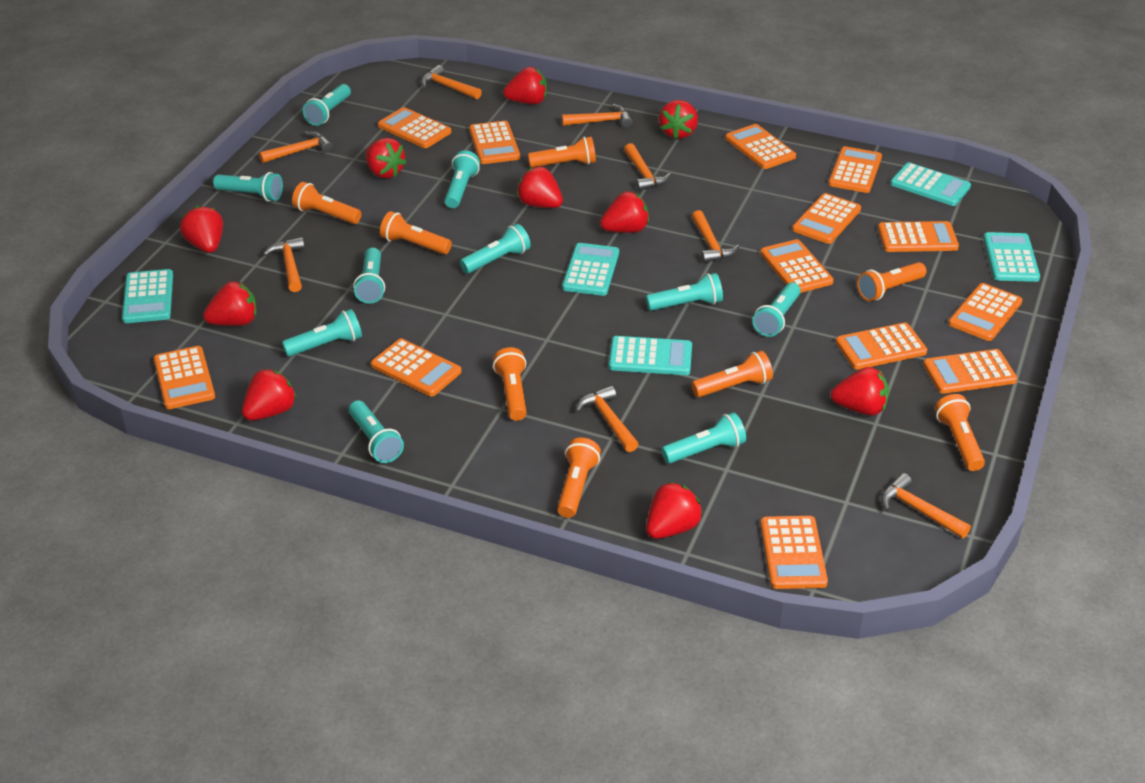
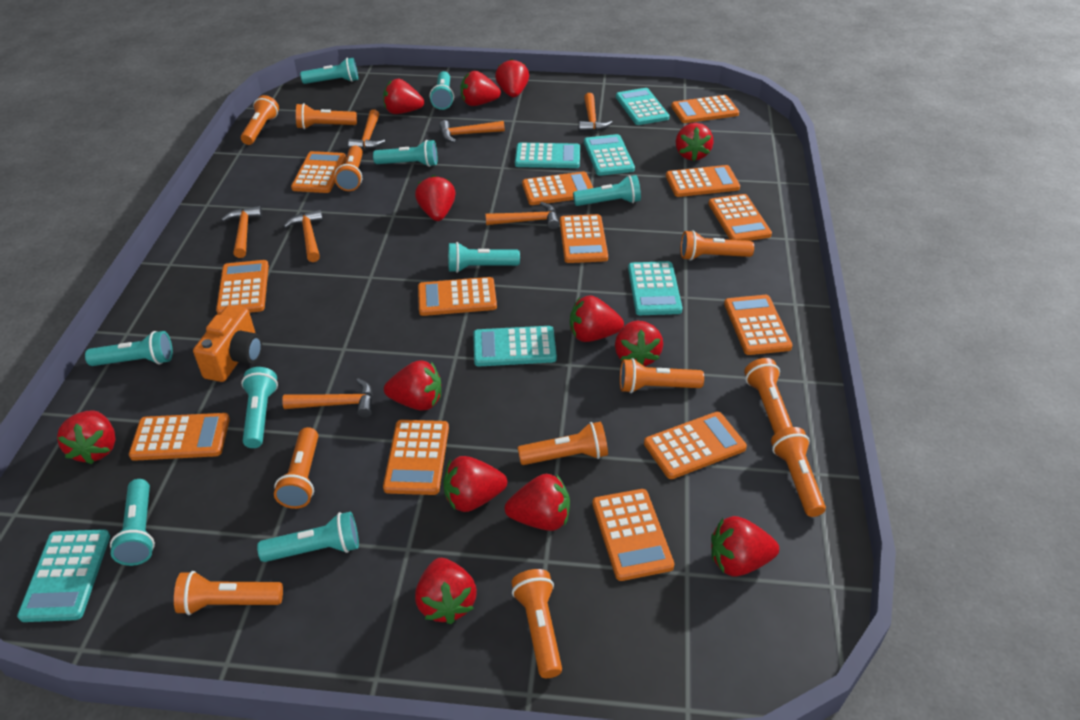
orange camera: none = 0 -> [193,305,262,382] = 1
orange flashlight: [292,182,362,224] [380,211,452,254] [493,347,527,421] [528,137,596,168] [557,437,601,518] [691,350,773,397] [857,262,926,301] [935,394,985,471] = 8 -> [174,571,283,615] [241,95,279,145] [274,427,318,509] [296,103,357,129] [335,146,363,191] [511,569,562,678] [517,421,608,465] [620,358,704,393] [681,230,754,261] [744,358,793,434] [771,427,826,517] = 11
orange hammer: [259,131,333,163] [263,237,305,292] [421,65,482,99] [562,104,633,128] [576,386,639,452] [624,143,671,191] [692,210,739,263] [881,473,971,538] = 8 -> [221,206,262,258] [282,378,373,418] [283,210,323,262] [348,109,385,150] [439,120,505,143] [485,202,559,229] [579,93,613,132] = 7
red strawberry: [180,206,223,253] [203,281,256,326] [242,369,297,421] [365,138,407,178] [503,67,547,104] [516,167,563,208] [600,191,649,233] [646,482,703,539] [659,100,698,139] [831,367,889,416] = 10 -> [57,411,116,464] [383,79,424,114] [384,360,441,411] [415,175,456,221] [415,558,477,624] [443,456,507,512] [460,71,501,106] [495,58,529,97] [505,474,570,531] [570,295,624,342] [615,321,663,366] [676,123,714,161] [711,516,779,577] = 13
turquoise calculator: [122,269,173,323] [562,243,619,296] [609,336,692,375] [890,162,971,206] [984,232,1040,282] = 5 -> [17,529,110,622] [473,326,557,367] [515,143,580,168] [584,134,635,176] [616,88,670,125] [628,261,682,315] = 6
turquoise flashlight: [213,172,283,201] [282,309,362,357] [303,84,351,126] [349,400,404,463] [353,248,385,304] [445,150,480,208] [460,224,531,273] [646,273,723,311] [661,412,746,464] [752,283,801,337] = 10 -> [85,331,173,366] [110,479,155,566] [241,367,278,448] [257,512,359,562] [300,58,358,84] [373,140,437,167] [430,71,454,110] [448,242,520,273] [573,175,641,206] = 9

